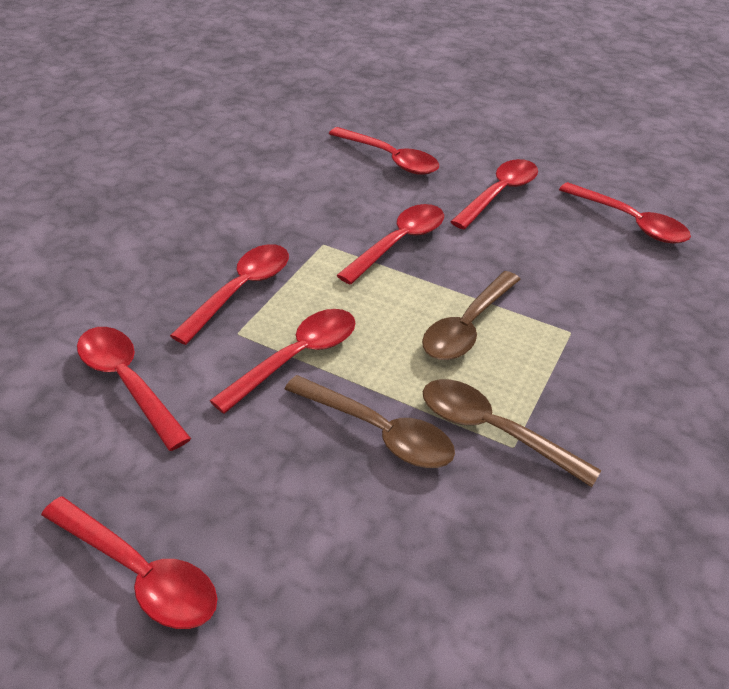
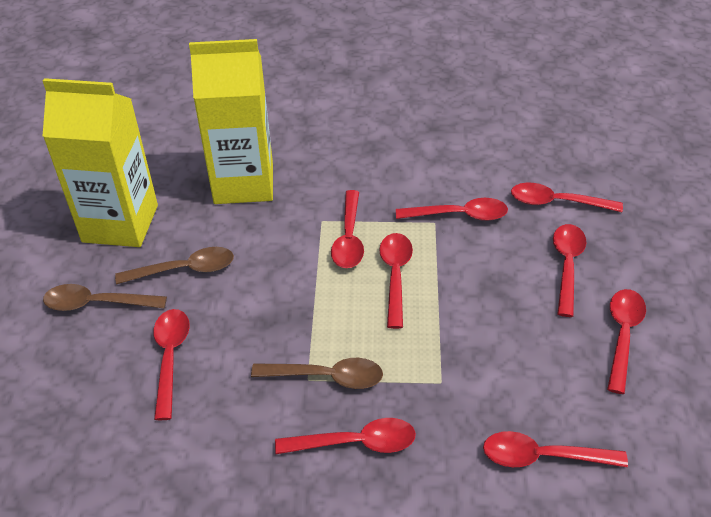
red spoon: [41,497,217,629] [77,327,191,451] [170,244,289,345] [209,309,355,414] [329,127,439,175] [337,204,444,285] [450,159,538,229] [559,182,691,244] = 8 -> [153,309,190,420] [275,418,416,454] [331,190,364,268] [379,233,413,329] [396,198,508,221] [483,431,628,467] [511,183,623,212] [553,224,587,317] [607,289,646,394] = 9
yellow carton: none = 0 -> [43,78,158,247] [189,39,273,204] = 2

